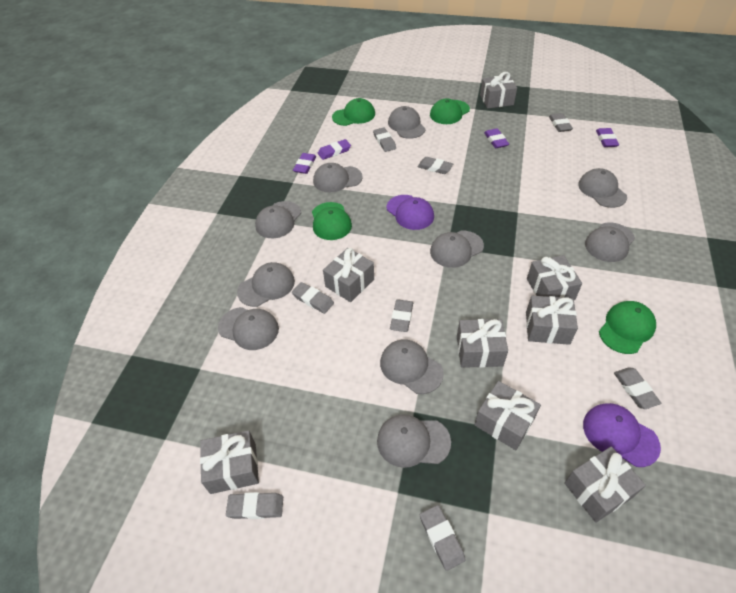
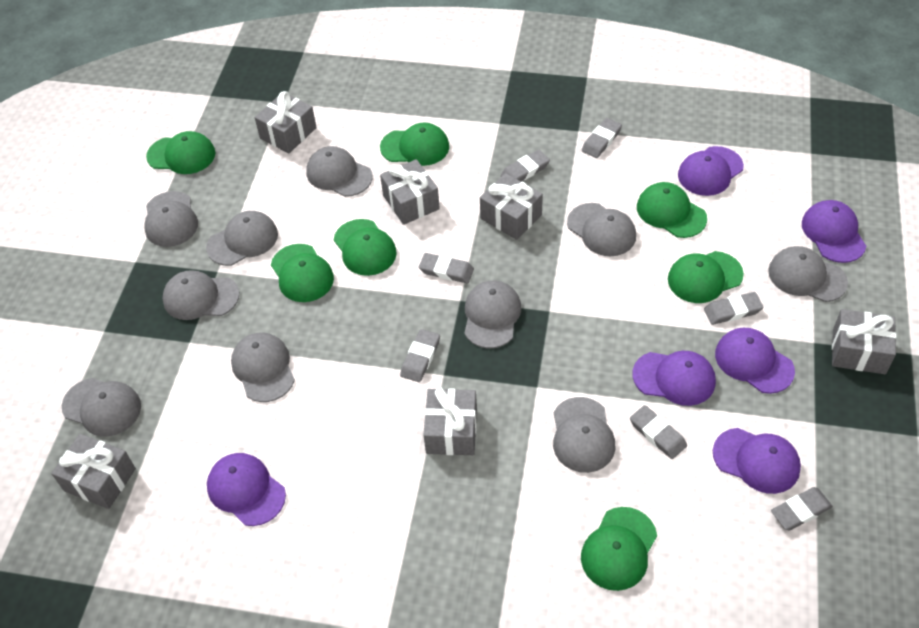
green cap: [312,202,352,240] [332,98,375,126] [430,98,470,124] [599,301,656,354] = 4 -> [146,131,215,174] [271,244,334,302] [334,219,397,276] [380,123,449,166] [581,507,657,591] [637,182,707,238] [668,251,744,303] = 7
grey eraser: [226,492,283,519] [292,282,334,314] [373,127,396,152] [390,299,413,332] [418,157,453,174] [420,505,466,571] [549,113,573,132] [614,367,661,409] = 8 -> [400,329,440,382] [419,253,474,283] [501,150,550,181] [582,118,622,158] [630,405,687,459] [704,292,764,325] [771,487,833,531] = 7
grey gift: [200,430,259,494] [323,248,374,302] [457,319,508,368] [474,381,541,450] [480,72,517,109] [526,296,578,345] [527,255,582,301] [564,447,646,523] = 8 -> [52,434,136,509] [255,91,317,153] [380,159,440,225] [424,388,477,455] [480,173,543,240] [832,309,896,374] = 6
purple cap: [387,195,434,230] [583,403,661,467] = 2 -> [207,453,286,526] [632,351,716,406] [678,146,744,196] [713,428,801,494] [715,328,795,394] [802,200,866,263] = 6
purple eraser: [293,153,316,174] [318,139,351,160] [484,128,509,148] [596,128,619,147] = 4 -> none = 0

